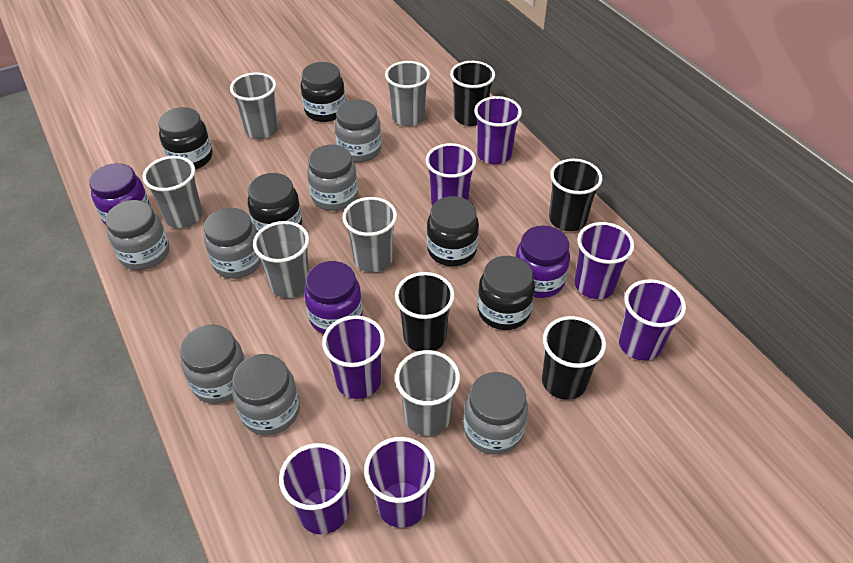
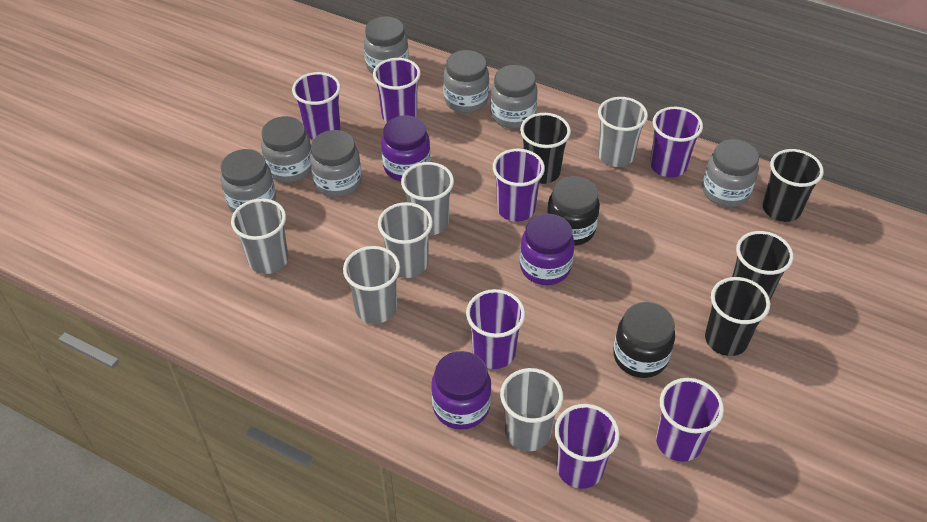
black jar: [158,107,212,170] [248,173,302,232] [301,62,346,122] [427,196,479,266] [477,256,535,330] = 5 -> [547,176,600,246] [613,302,675,378] = 2

